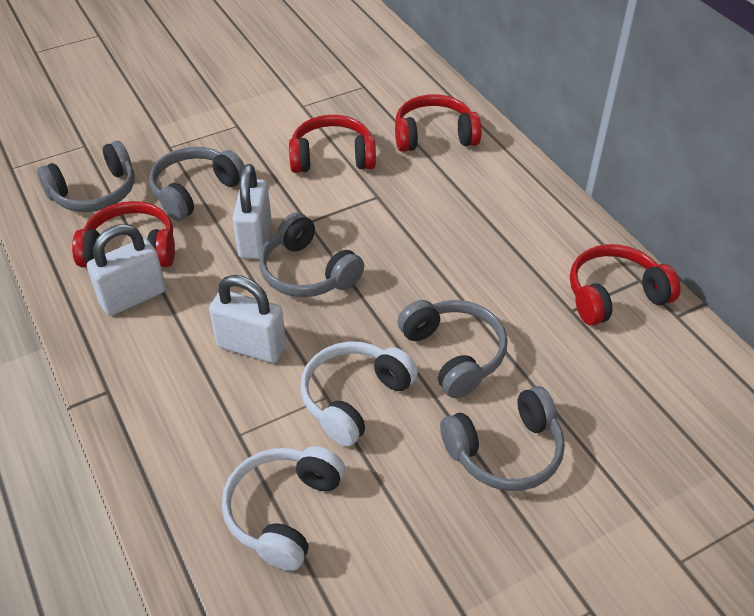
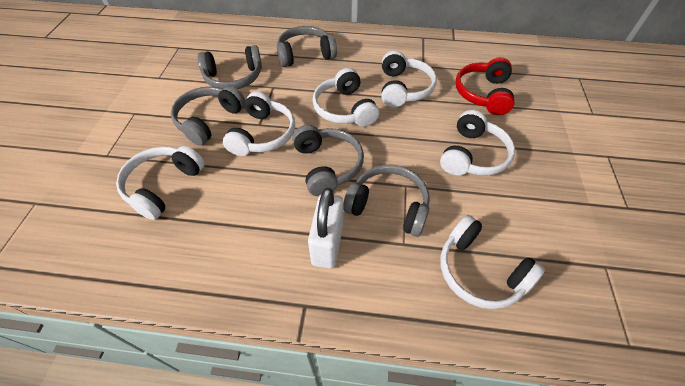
red headphones: [72,201,175,267] [289,115,376,173] [395,94,481,152] [570,244,681,326] = 4 -> [455,57,515,115] = 1
white headphones: [222,446,345,571] [300,342,418,447] = 2 -> [116,146,205,220] [223,91,295,156] [313,68,379,127] [381,50,437,107] [440,110,515,176] [440,215,545,309] = 6
white padlock: [87,224,166,316] [209,275,286,363] [232,164,272,259] = 3 -> [308,188,343,269] = 1

